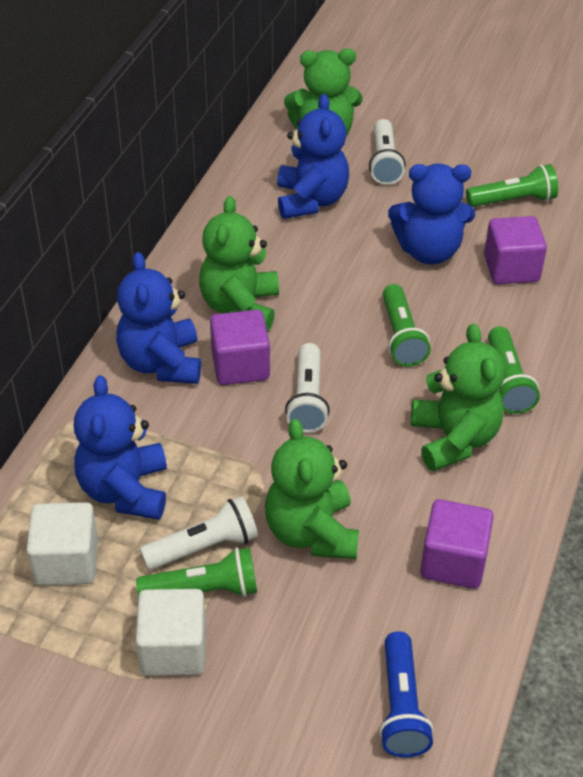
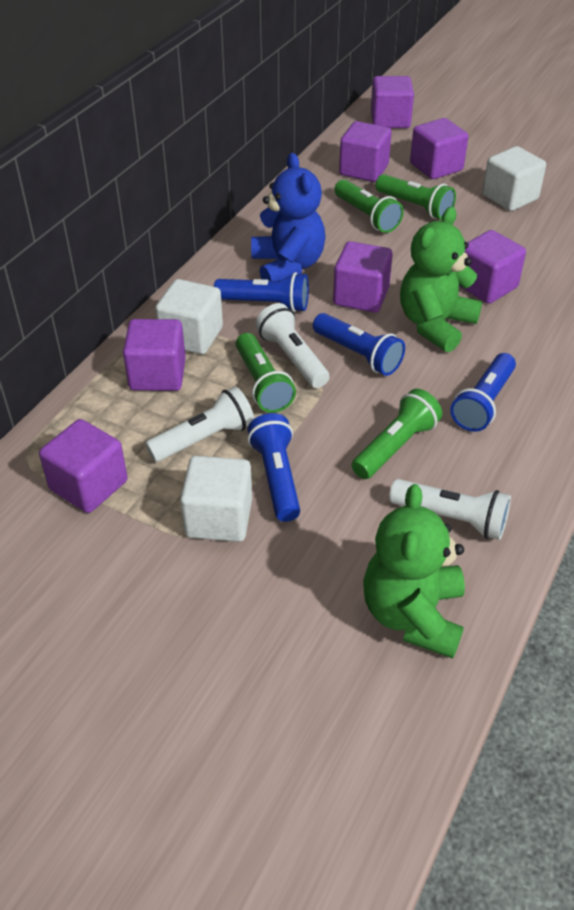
blue flashlight: [379,631,434,757] = 1 -> [214,272,309,312] [247,413,300,522] [313,313,405,376] [450,353,516,432] = 4
blue teddy bear: [74,375,167,520] [116,252,201,384] [277,94,349,219] [388,163,475,265] = 4 -> [251,153,326,281] = 1
green teddy bear: [199,196,279,332] [265,419,359,559] [284,49,363,135] [411,324,505,471] = 4 -> [363,484,465,659] [400,207,482,352] = 2
purple cube: [210,310,270,385] [420,499,494,589] [484,216,547,284] = 3 -> [39,419,127,513] [123,319,186,391] [333,241,393,313] [339,121,392,182] [371,76,414,128] [410,118,469,179] [459,230,526,304] = 7
white cube: [26,502,98,585] [135,589,206,676] = 2 -> [155,279,223,354] [180,456,252,542] [482,146,546,211] = 3

